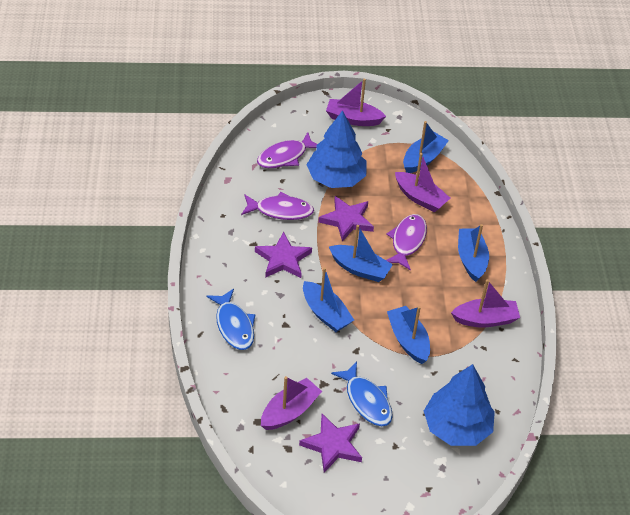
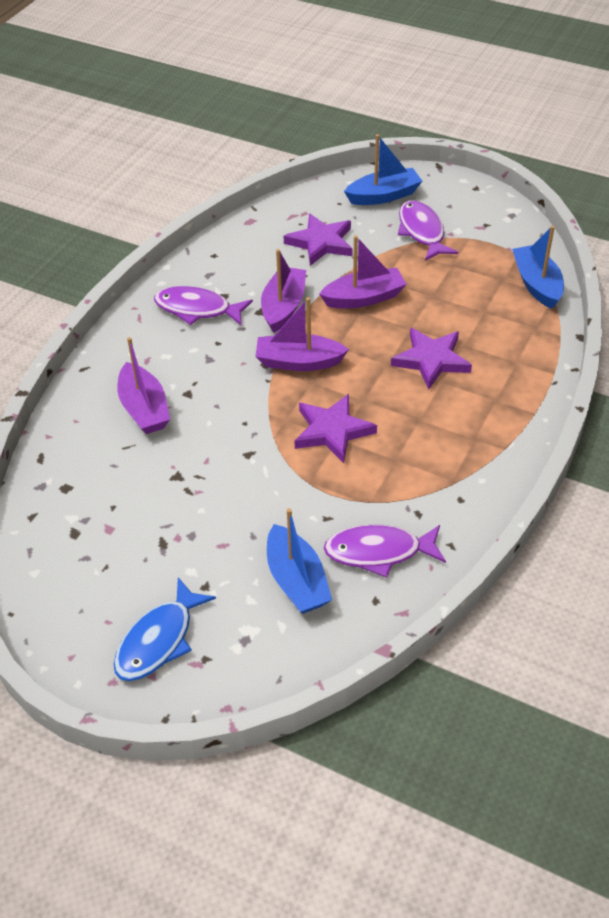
blue boat: [303,267,354,332] [329,225,393,282] [387,306,430,364] [403,121,449,173] [458,224,489,282] = 5 -> [267,508,332,614] [344,134,422,205] [512,226,564,309] = 3
blue fish: [206,289,256,350] [331,361,393,426] = 2 -> [114,577,216,681] = 1
blue tree: [307,110,367,188] [424,364,495,446] = 2 -> none = 0

